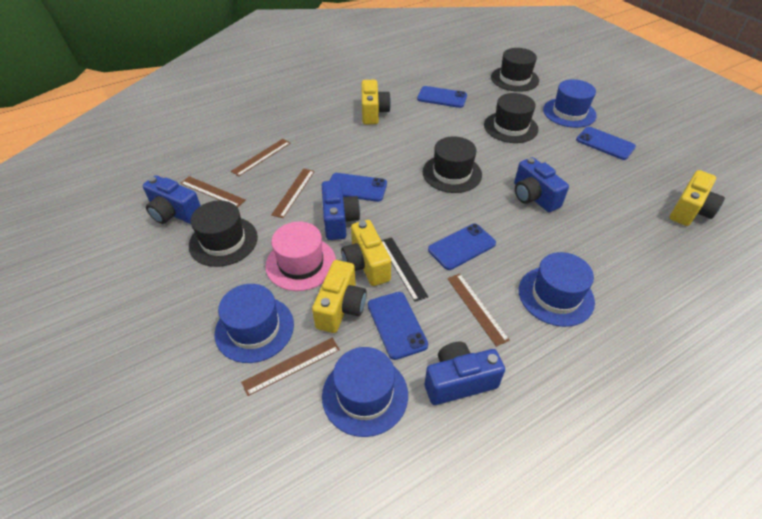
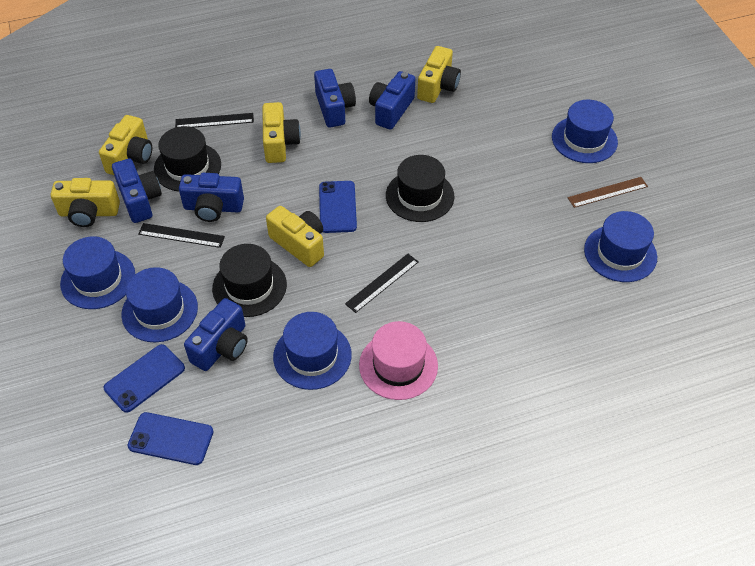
black hat: [189,200,258,267] [423,136,482,193] [484,93,538,143] [491,48,539,92] = 4 -> [154,126,221,191] [212,244,287,317] [386,155,454,222] = 3
black ruler: [381,237,428,302] = 1 -> [138,223,225,248] [175,113,254,128] [345,254,419,313] = 3
blue camera: [143,175,201,224] [322,180,360,240] [425,342,505,405] [514,157,569,212] = 4 -> [112,158,162,223] [179,173,244,222] [184,298,248,371] [314,69,356,128] [369,71,415,130] = 5
blue hat: [215,284,294,363] [322,347,408,437] [519,252,595,327] [543,79,597,128] = 4 -> [60,236,135,309] [121,267,198,342] [273,312,352,390] [552,100,618,163] [584,211,657,282] = 5
blue phone: [330,173,387,202] [368,292,428,360] [417,86,467,108] [428,224,496,270] [576,127,636,160] = 5 -> [104,344,185,413] [128,412,214,465] [319,181,357,233] = 3
brown ruler: [180,176,245,208] [231,139,291,177] [241,338,340,396] [271,168,315,218] [447,273,510,347] = 5 -> [568,177,648,208] = 1
yellow camera: [312,260,367,333] [341,220,391,286] [362,80,391,124] [670,170,725,226] = 4 -> [51,178,120,227] [99,115,152,175] [262,102,301,163] [266,206,324,267] [417,46,461,103] = 5

